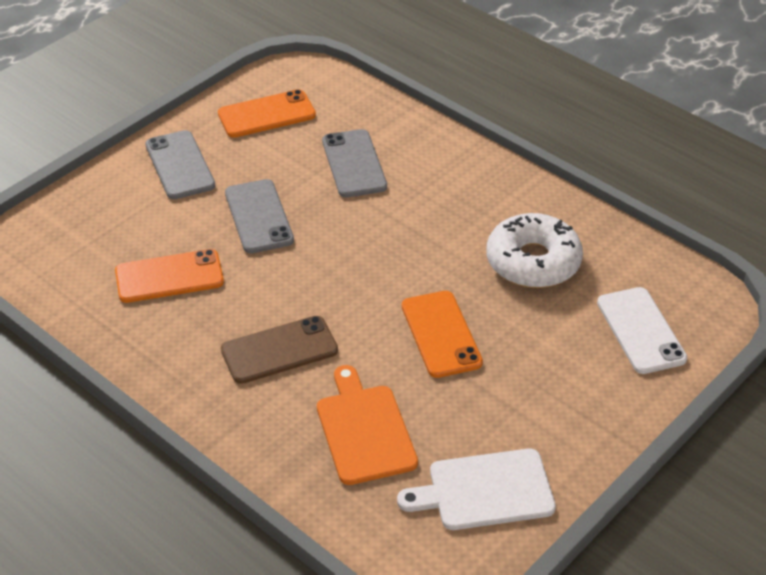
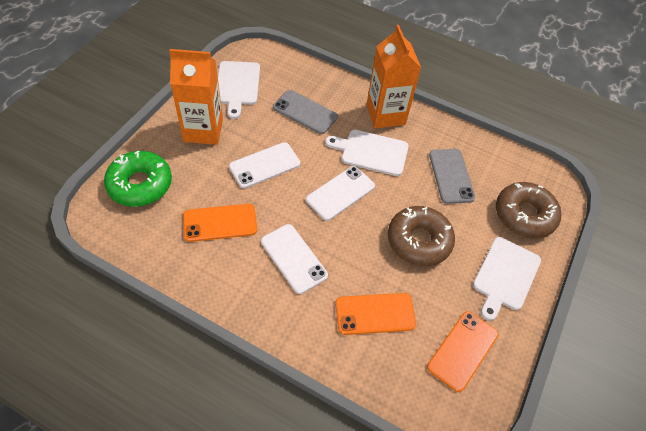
brown donut: none = 0 -> [388,206,455,266] [496,182,561,239] = 2
brown phone: [221,316,338,384] = 1 -> none = 0
green donut: none = 0 -> [104,150,172,207] = 1
grey phone: [145,130,215,199] [225,179,294,253] [322,129,387,197] = 3 -> [273,90,338,134] [429,149,475,204] = 2
orange carton: none = 0 -> [169,49,223,145] [366,25,421,128] = 2
orange cutting board: [317,365,418,485] = 1 -> none = 0
white cutting board: [397,449,556,530] = 1 -> [218,61,260,119] [325,130,409,176] [473,237,541,321] = 3
white donut: [487,213,583,288] = 1 -> none = 0
white phone: [597,287,687,374] = 1 -> [229,142,300,189] [261,224,328,294] [306,166,375,221] = 3

